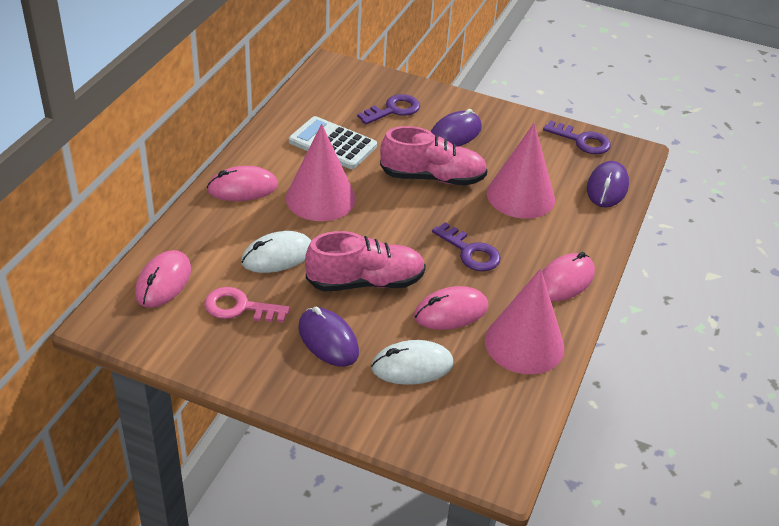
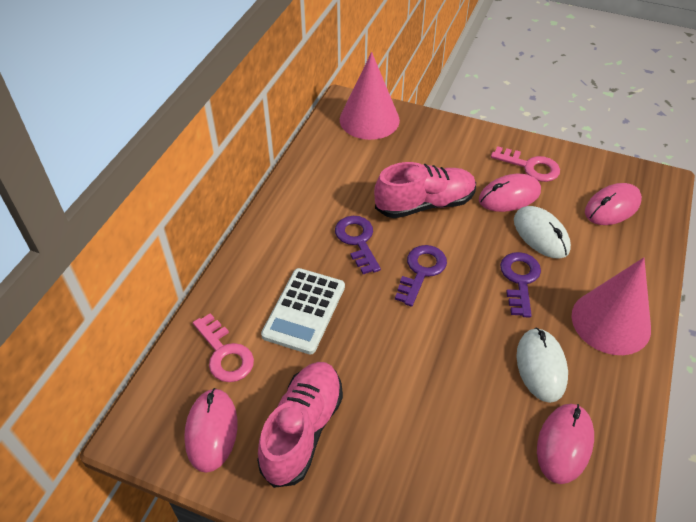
pink cone: [286,124,356,221] [485,269,565,374] [487,123,555,219] = 3 -> [340,52,400,140] [571,258,651,355] = 2
pink key: [204,287,290,323] = 1 -> [193,313,254,382] [491,146,560,182] = 2
purple mouse: [298,306,359,367] [431,109,482,147] [587,161,629,208] = 3 -> none = 0

